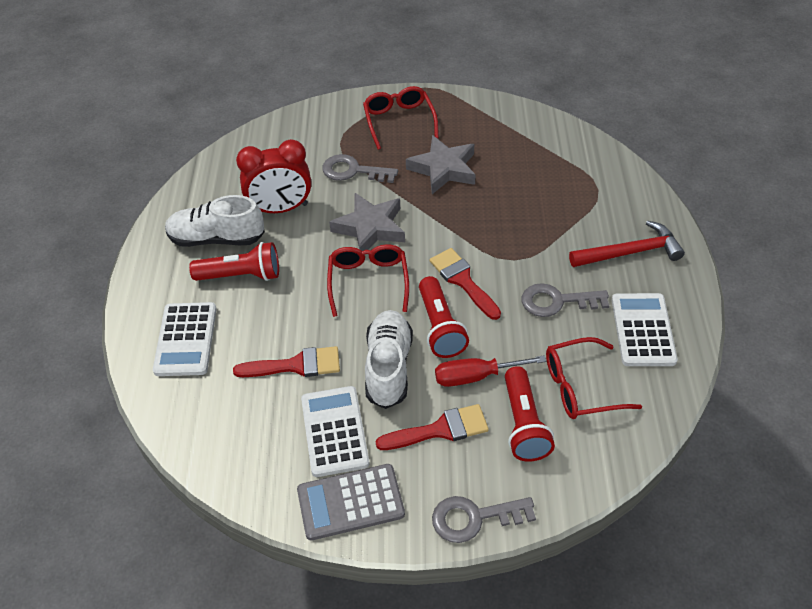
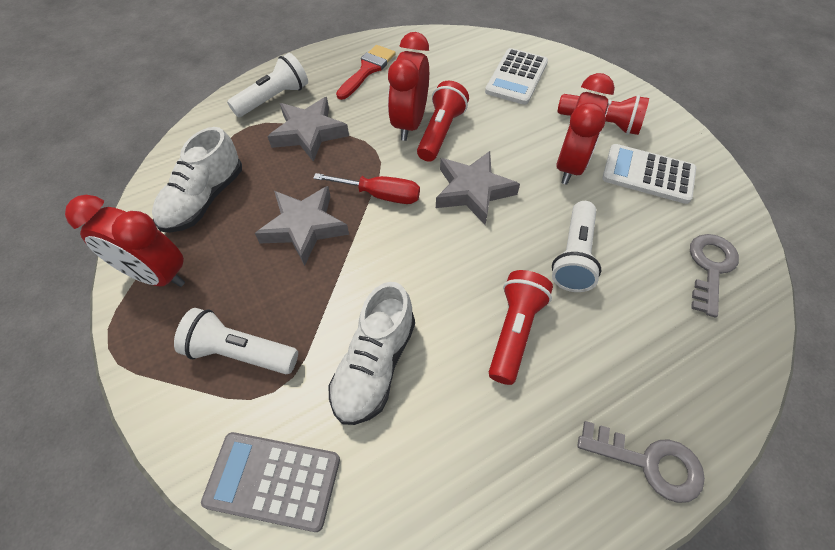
grey key: [322,154,398,183] [432,496,536,543] [522,283,609,317] = 3 -> [577,421,705,503] [690,234,739,317] = 2
grey star: [329,193,405,251] [406,135,476,194] = 2 -> [255,186,349,266] [267,97,349,162] [436,151,520,225] = 3
red brush: [233,346,340,377] [376,404,489,450] [430,248,501,320] = 3 -> [336,45,396,100] = 1
red clock: [236,139,311,213] = 1 -> [65,195,185,287] [388,32,429,141] [556,73,615,185] = 3
red glasses: [327,244,409,317] [363,86,439,150] [546,337,642,419] = 3 -> none = 0
red hammer: [569,221,685,267] = 1 -> none = 0
white calculator: [153,302,217,376] [301,386,370,477] [612,293,678,366] = 3 -> [485,48,548,105] [602,144,696,204] = 2
white flashlight: none = 0 -> [174,308,298,374] [227,53,308,117] [552,201,601,292] = 3

